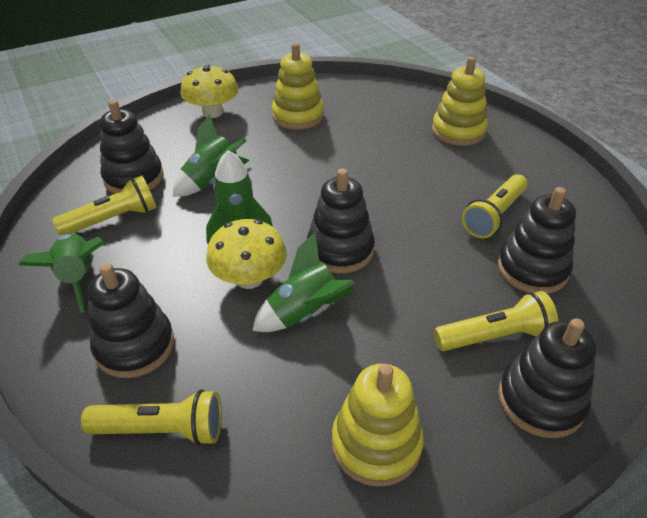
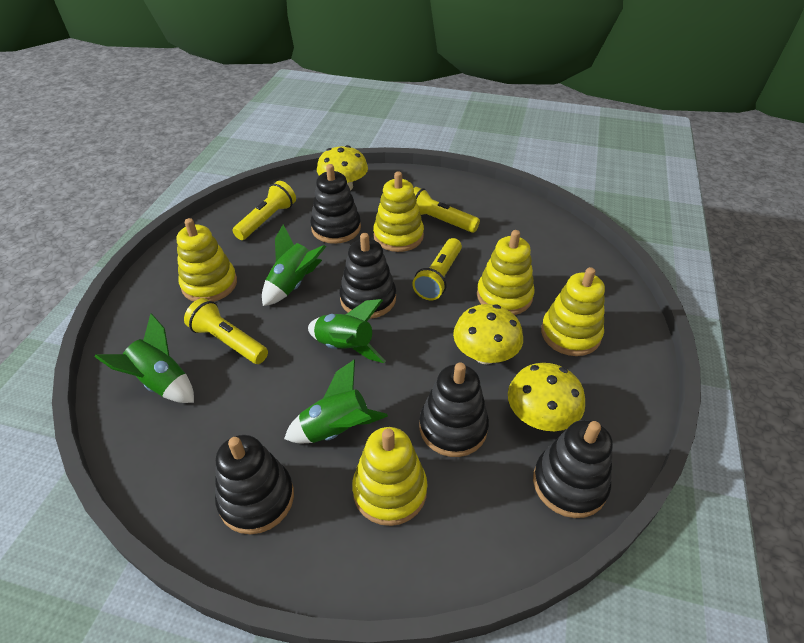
yellow mushroom: [180,65,239,118] [206,219,287,289] = 2 -> [317,145,368,191] [453,304,523,364] [508,363,585,431] = 3
yellow stacking toy: [272,43,324,130] [332,364,424,487] [432,57,488,146] = 3 -> [177,218,237,302] [352,427,428,526] [373,171,424,252] [477,230,535,315] [541,267,605,356] = 5

